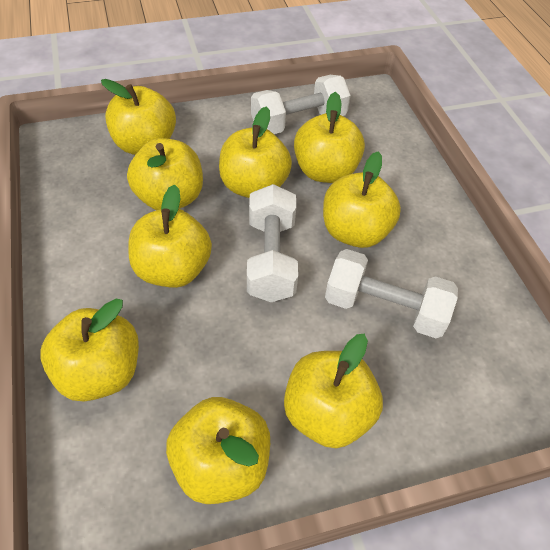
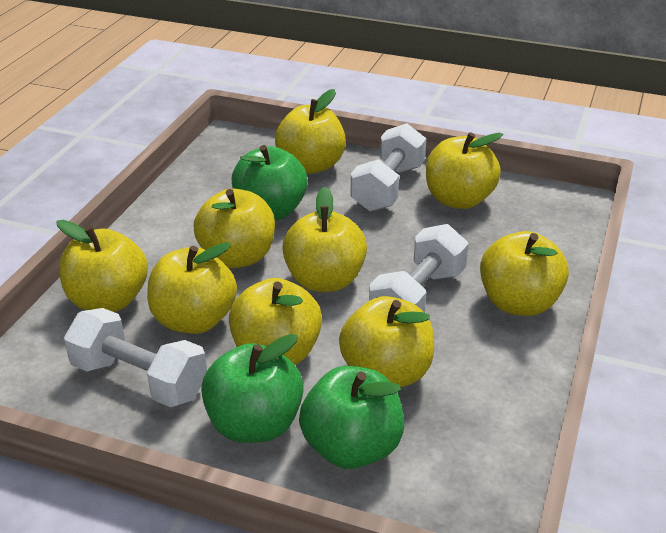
green apple: none = 0 -> [201,334,304,443] [232,145,308,220] [299,366,404,469] = 3

